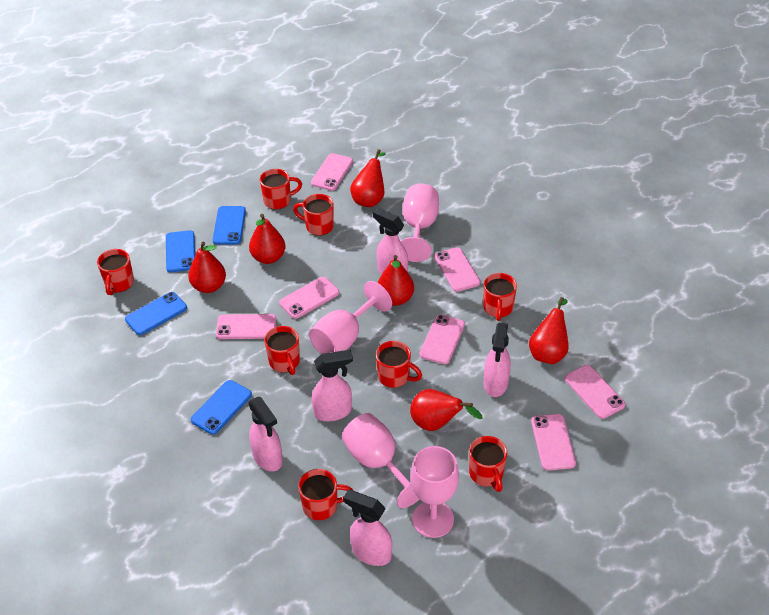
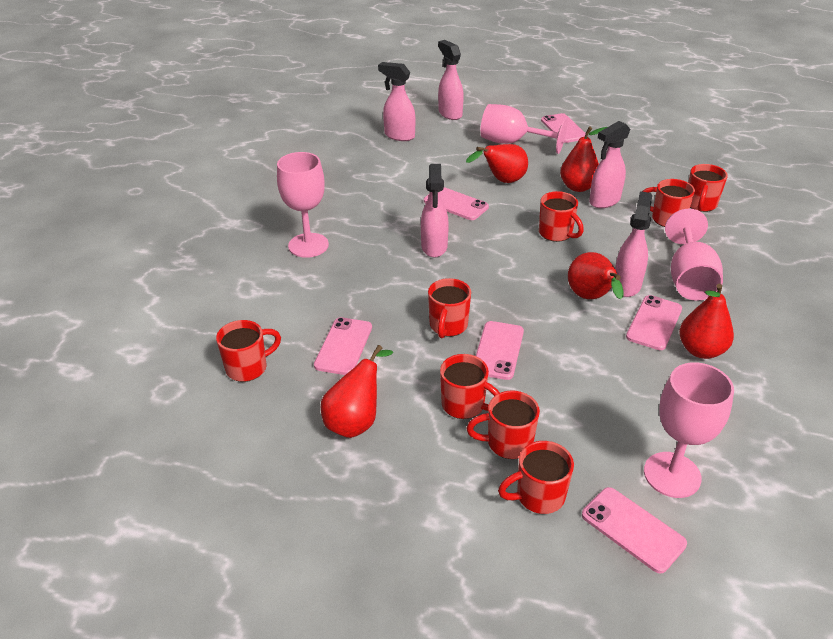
blue phone: [125,292,187,335] [166,230,195,272] [191,380,252,435] [213,206,246,245] = 4 -> none = 0
pink phone: [216,314,276,339] [279,277,339,319] [311,153,353,191] [420,315,465,364] [434,247,480,292] [531,414,576,471] [565,365,625,419] = 7 -> [314,317,372,375] [424,187,489,220] [476,321,524,380] [541,113,586,143] [582,487,687,574] [626,295,682,350] = 6
red pear: [188,242,226,293] [249,214,285,264] [350,149,386,207] [378,255,414,306] [410,389,483,431] [529,297,569,364] = 6 -> [321,345,393,438] [466,144,528,183] [560,126,607,192] [568,252,624,299] [679,284,734,359] = 5

